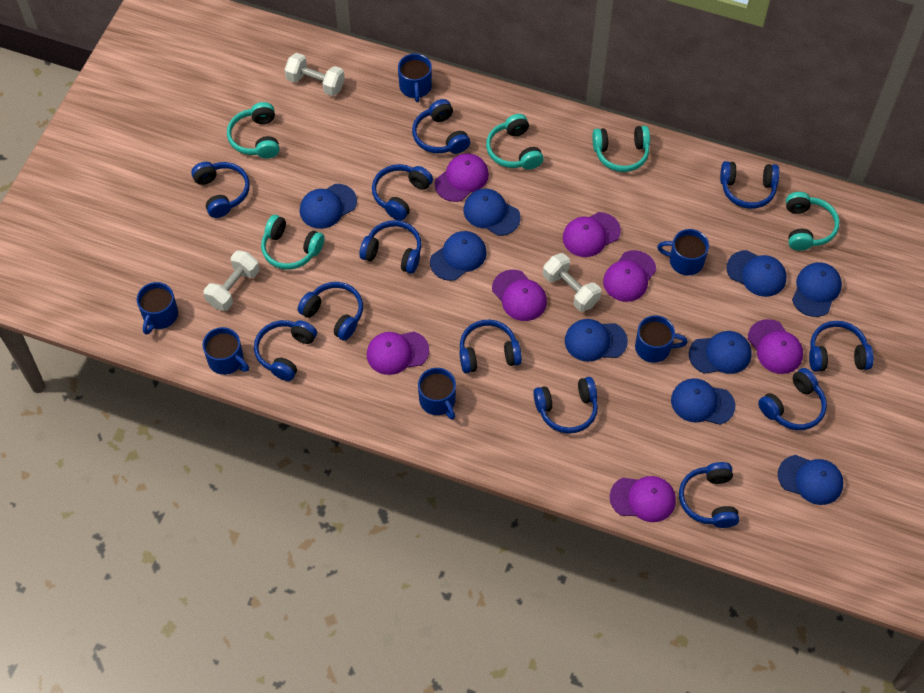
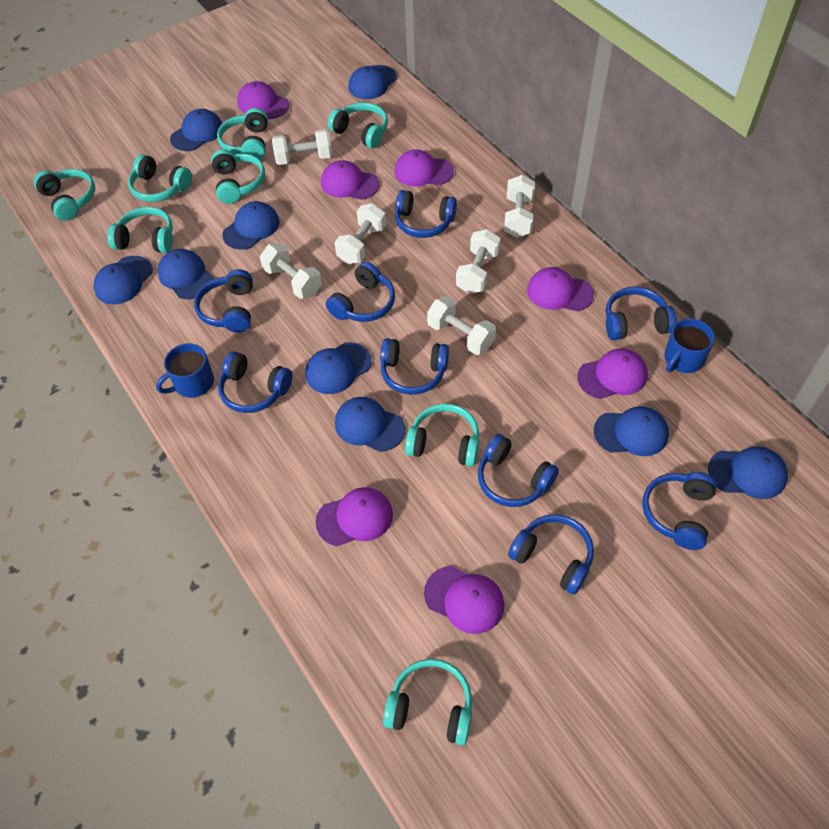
blue headphones: [191,162,250,218] [254,320,317,381] [298,282,363,341] [359,220,422,274] [372,164,433,221] [412,99,470,154] [459,320,522,373] [533,377,598,434] [679,462,739,528] [720,161,779,209] [758,368,827,430] [809,321,874,372] = 12 -> [194,269,253,332] [218,351,292,413] [326,262,395,322] [380,338,449,395] [395,190,457,238] [478,434,559,507] [508,514,594,595] [606,287,677,340] [642,472,717,550] = 9
blue mug: [137,282,178,335] [203,327,249,375] [398,54,432,102] [418,368,456,420] [635,315,688,363] [657,229,709,275] = 6 -> [156,343,214,398] [664,319,715,373] = 2
turquoise headphones: [227,102,279,159] [261,215,325,270] [486,114,543,170] [592,126,650,172] [786,192,840,251] = 5 -> [34,169,95,221] [107,207,173,253] [128,154,192,202] [211,149,265,204] [217,108,268,160] [328,102,388,148] [383,659,472,745] [405,404,479,467] = 8
white dumbbell: [204,250,260,311] [284,53,345,96] [543,253,601,312] = 3 -> [260,242,322,299] [272,129,332,165] [334,203,386,264] [427,296,496,355] [456,229,501,293] [504,175,535,238] = 6

